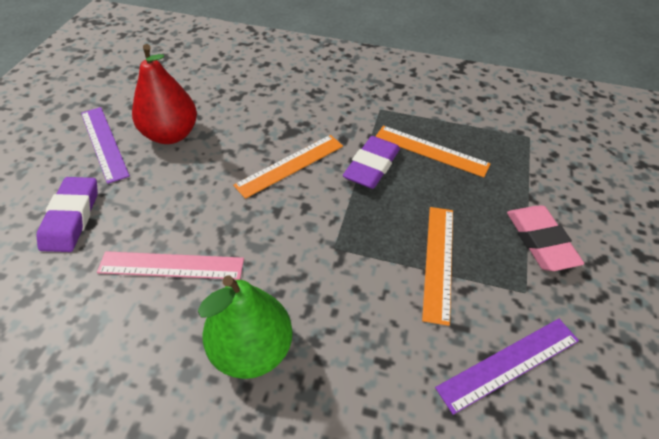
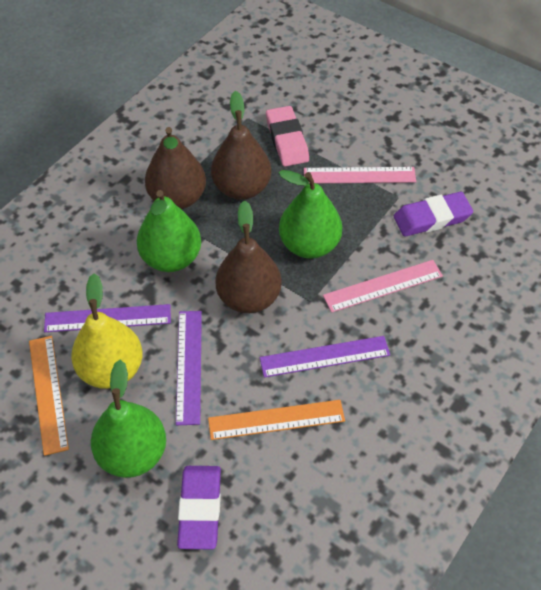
brown pear: none = 0 -> [145,127,206,209] [211,91,271,200] [215,200,282,313] = 3
green pear: [198,276,292,379] = 1 -> [91,360,166,478] [137,190,201,272] [279,170,342,259] = 3
orange ruler: [233,135,343,199] [375,126,491,177] [422,207,453,326] = 3 -> [29,336,69,456] [208,400,345,440] = 2
pink ruler: [97,251,244,280] = 1 -> [304,167,416,183] [323,260,443,313] = 2
purple ruler: [81,107,130,184] [435,319,579,415] = 2 -> [44,304,171,332] [176,311,202,425] [260,336,390,378] = 3
red pear: [132,44,197,144] = 1 -> none = 0
yellow pear: none = 0 -> [71,274,143,389] = 1

